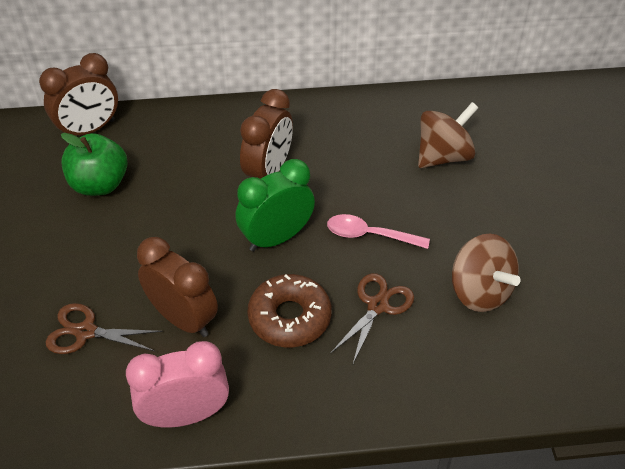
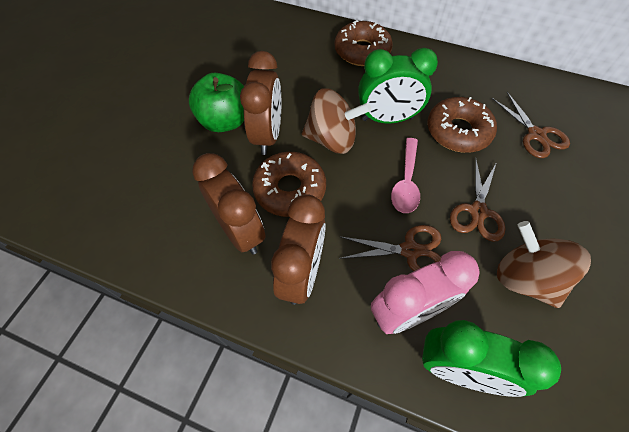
brown donut: [248,274,332,347] = 1 -> [252,152,326,217] [335,20,393,66] [427,97,497,153] = 3
brown scissors: [46,303,163,354] [330,273,414,366] = 2 -> [339,225,441,271] [450,158,505,242] [492,92,570,158] = 3
green clock: [236,159,315,251] = 1 -> [358,48,438,124] [422,320,561,397] = 2

